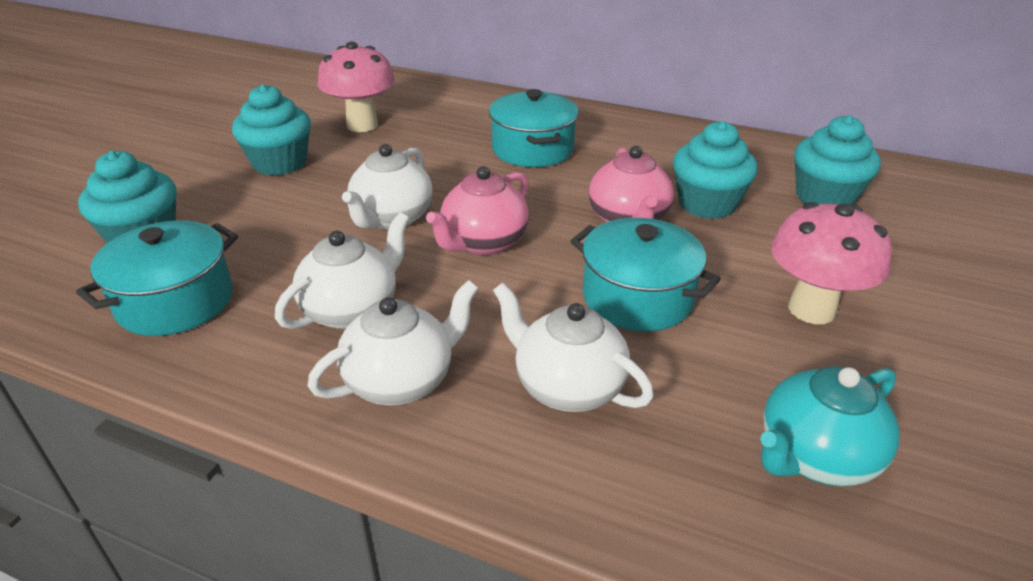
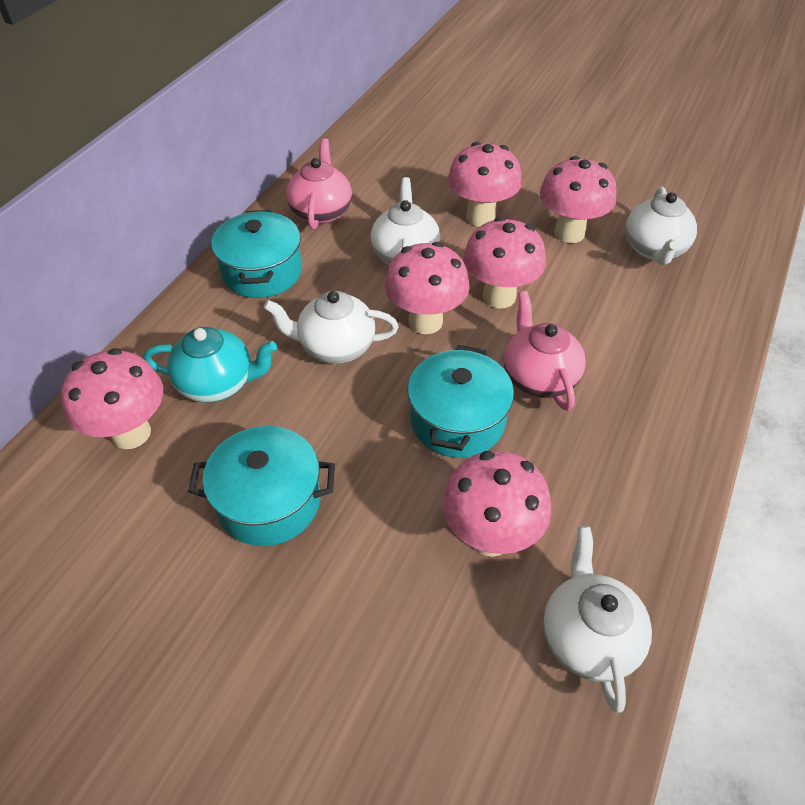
pink mushroom: [318,42,395,132] [771,202,892,324] = 2 -> [61,348,163,449] [385,242,470,334] [442,451,551,557] [448,142,522,227] [463,217,546,308] [540,156,616,243] = 6
turquoise cupcake: [78,151,176,243] [232,84,311,176] [673,121,758,219] [794,115,881,205] = 4 -> none = 0

